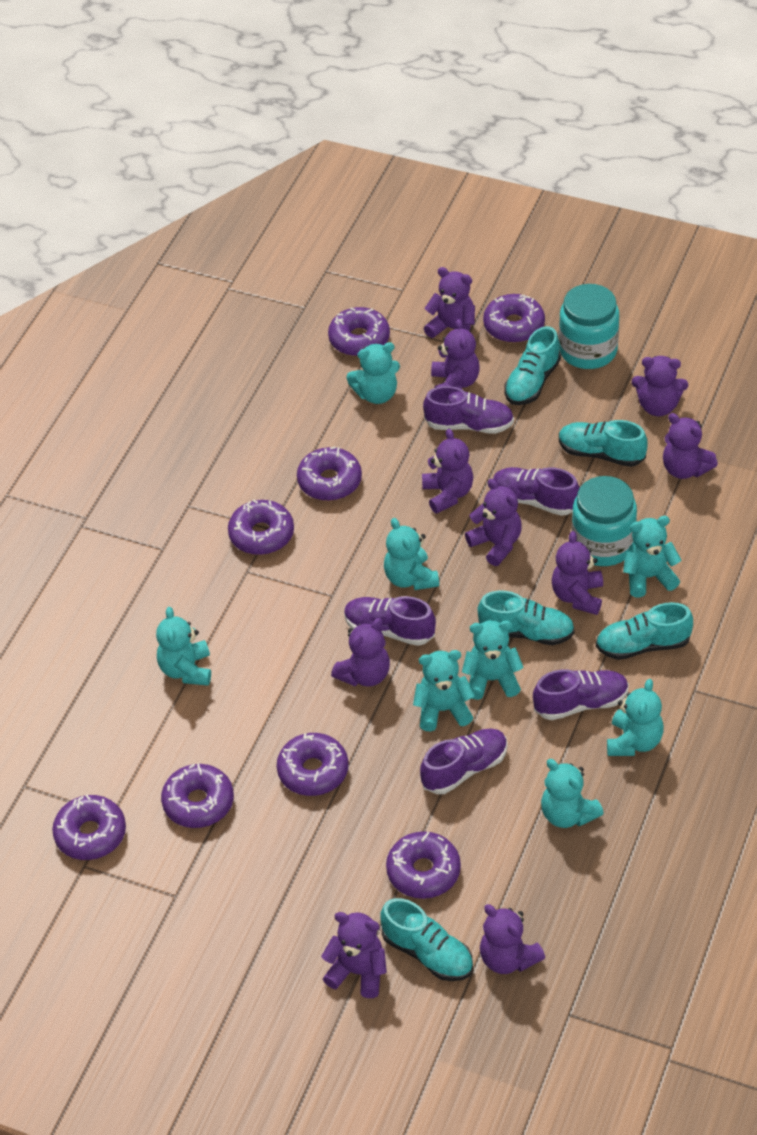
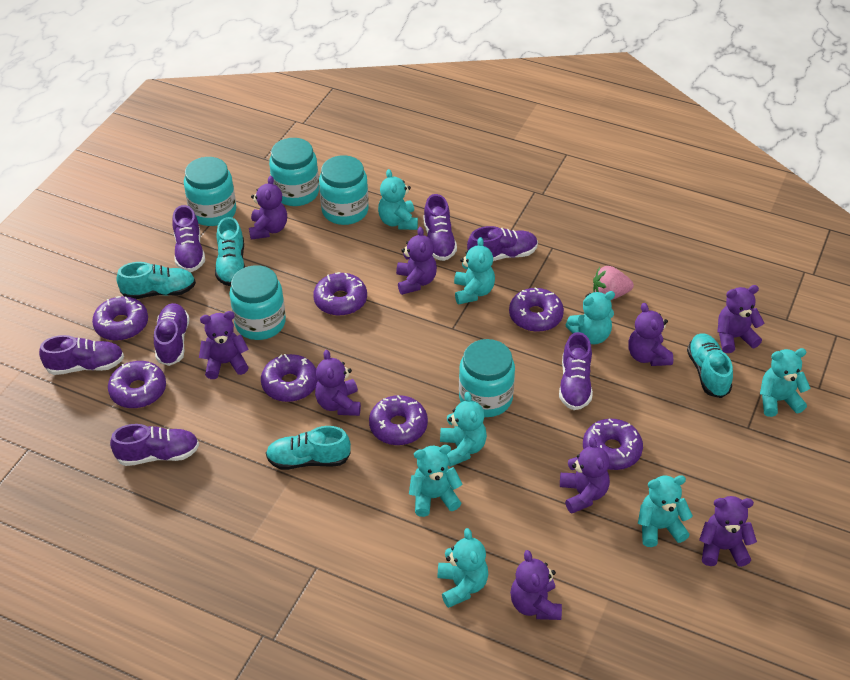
pink strawberry: none = 0 -> [593,266,634,300] = 1
purple donut: [52,795,126,860] [161,764,234,828] [228,500,294,555] [277,733,348,796] [297,446,362,501] [328,307,390,356] [386,831,461,899] [483,294,545,343] = 8 -> [92,296,148,341] [108,361,166,408] [261,354,318,402] [313,272,367,316] [369,395,428,445] [509,287,564,332] [583,419,643,470] = 7
purple shoe: [344,596,436,646] [420,729,508,794] [423,386,514,434] [493,467,580,516] [533,669,629,720] = 5 -> [39,335,124,375] [110,424,199,466] [154,303,189,366] [172,205,205,272] [423,194,457,261] [467,226,538,261] [559,332,593,410] = 7
purple teddy bear: [321,912,387,998] [331,618,390,687] [422,429,473,514] [424,267,475,338] [431,319,480,389] [465,479,522,566] [480,904,545,974] [552,531,603,615] [632,356,688,416] [663,413,718,479] = 10 -> [199,311,249,379] [249,176,287,240] [315,350,361,416] [396,227,437,295] [510,550,562,620] [560,437,610,513] [628,303,673,366] [699,496,757,567] [717,285,764,353] = 9
turquoise jar: [559,284,619,369] [572,476,637,566] = 2 -> [184,157,236,226] [229,265,286,340] [269,138,319,206] [319,155,369,225] [459,339,515,417] = 5
turquoise shoe: [380,898,473,981] [478,590,575,645] [505,326,561,405] [559,420,648,467] [596,602,693,660] = 5 -> [116,262,196,299] [215,217,245,286] [266,426,351,470] [687,333,733,398] = 4

